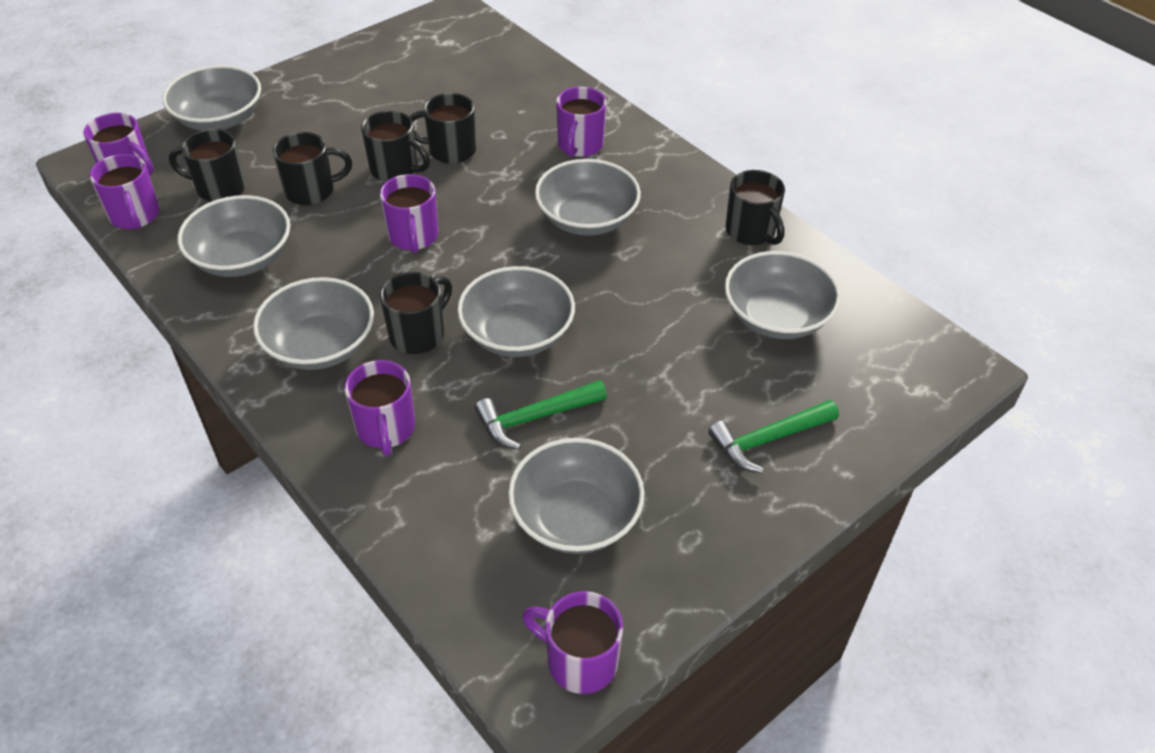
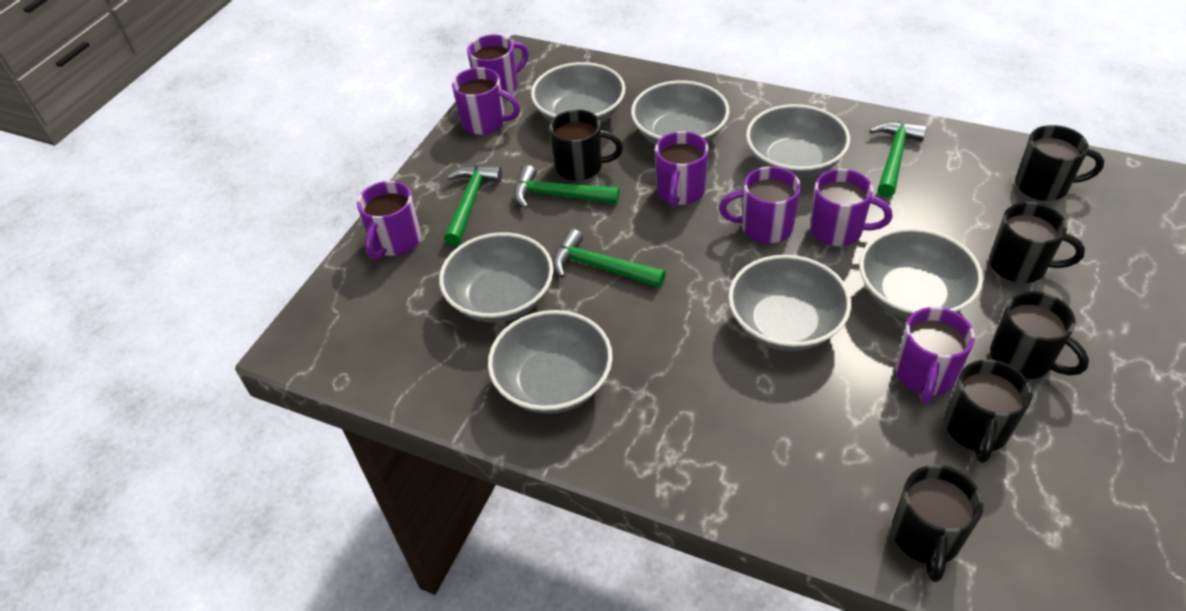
green hammer: [475,380,607,450] [708,400,839,473] = 2 -> [444,165,502,246] [514,165,620,209] [553,229,666,288] [869,122,927,197] = 4
purple mug: [83,113,154,176] [89,154,160,229] [344,360,415,456] [380,174,438,253] [522,591,623,694] [556,87,607,157] = 6 -> [357,181,421,259] [452,67,520,135] [467,35,529,98] [655,131,709,208] [719,166,801,243] [810,169,893,246] [895,307,975,403] = 7

